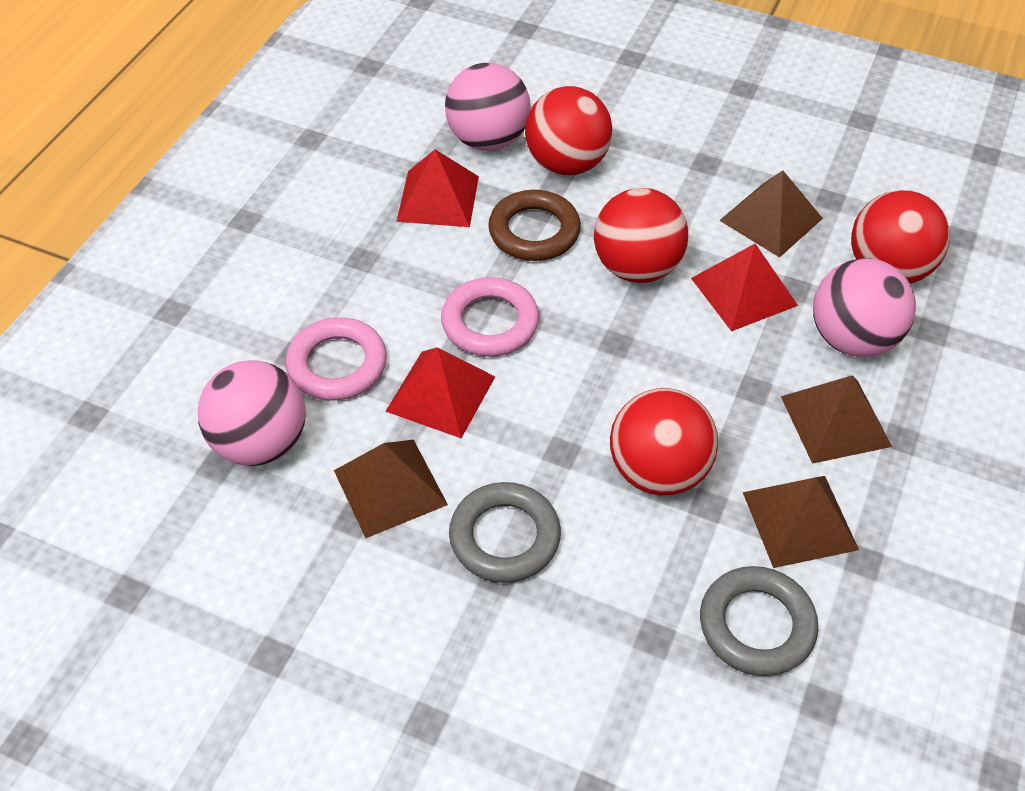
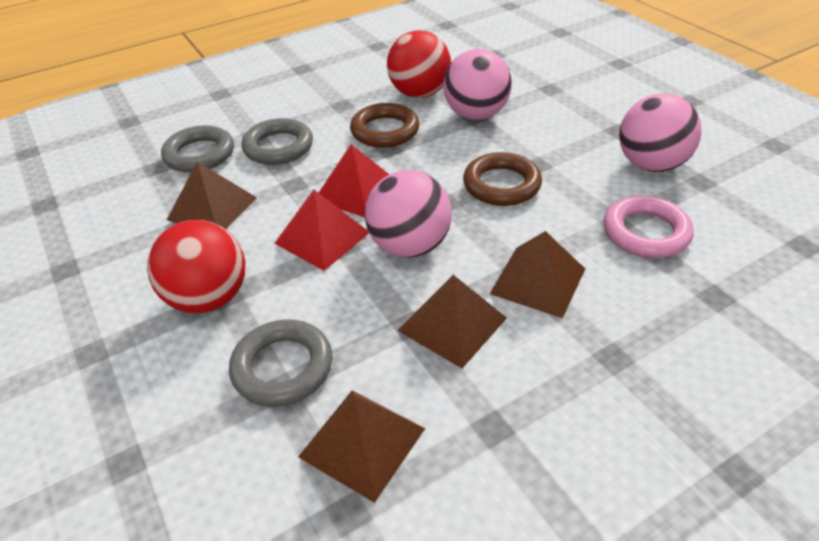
brown ring: [488,190,581,261] = 1 -> [350,103,419,148] [463,152,542,206] = 2
grey ring: [449,482,561,583] [700,566,818,676] = 2 -> [161,125,234,173] [229,319,333,407] [242,118,313,165] = 3
pink ring: [286,317,387,401] [441,277,539,357] = 2 -> [603,196,694,258] = 1
red ball: [525,86,613,175] [594,188,688,283] [610,388,718,496] [851,190,950,284] = 4 -> [147,220,245,313] [387,30,451,98] = 2
red pyramid: [385,347,495,438] [397,149,479,227] [691,244,798,331] = 3 -> [274,190,369,271] [319,144,389,217] = 2

